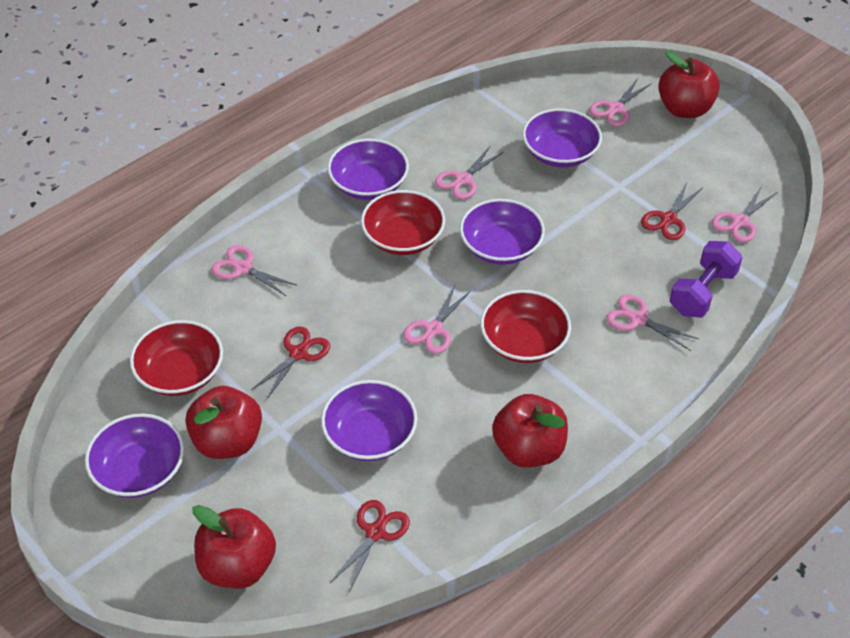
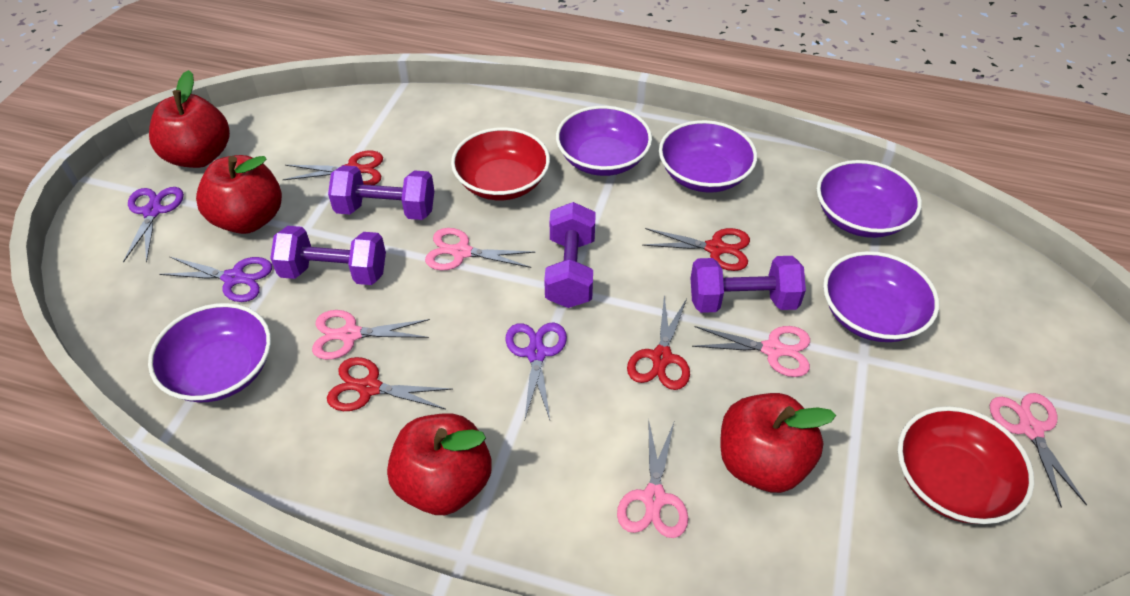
pink scissors: [212,245,296,297] [403,285,472,354] [435,145,504,199] [589,78,652,126] [606,294,699,351] [712,186,776,243] = 6 -> [312,310,430,360] [425,228,535,270] [617,419,688,538] [692,326,810,377] [990,393,1087,508] = 5
purple dumbbell: [669,241,743,317] = 1 -> [270,226,386,285] [328,165,434,220] [544,202,596,308] [691,256,806,313] = 4
purple scissors: none = 0 -> [123,187,184,263] [159,257,272,302] [505,323,567,422] = 3
red bowl: [130,320,223,396] [361,190,445,255] [480,290,571,363] = 3 -> [451,127,550,200] [898,406,1034,524] = 2
red scissors: [251,327,330,399] [330,500,410,593] [641,183,702,240] = 3 -> [282,151,383,185] [327,357,452,411] [627,295,690,390] [642,228,750,271] = 4

